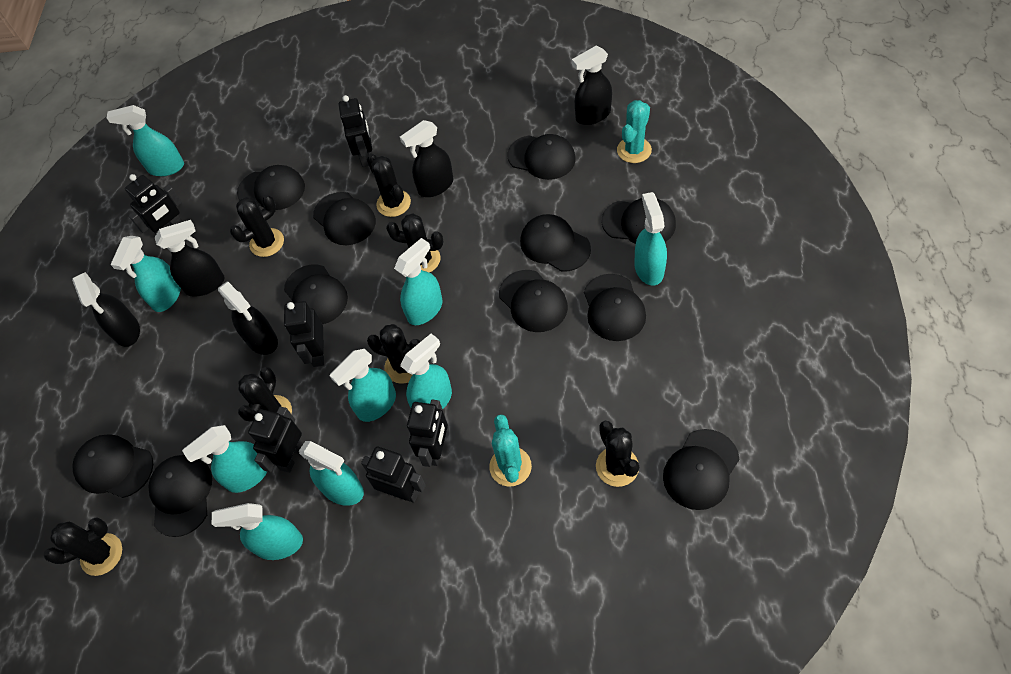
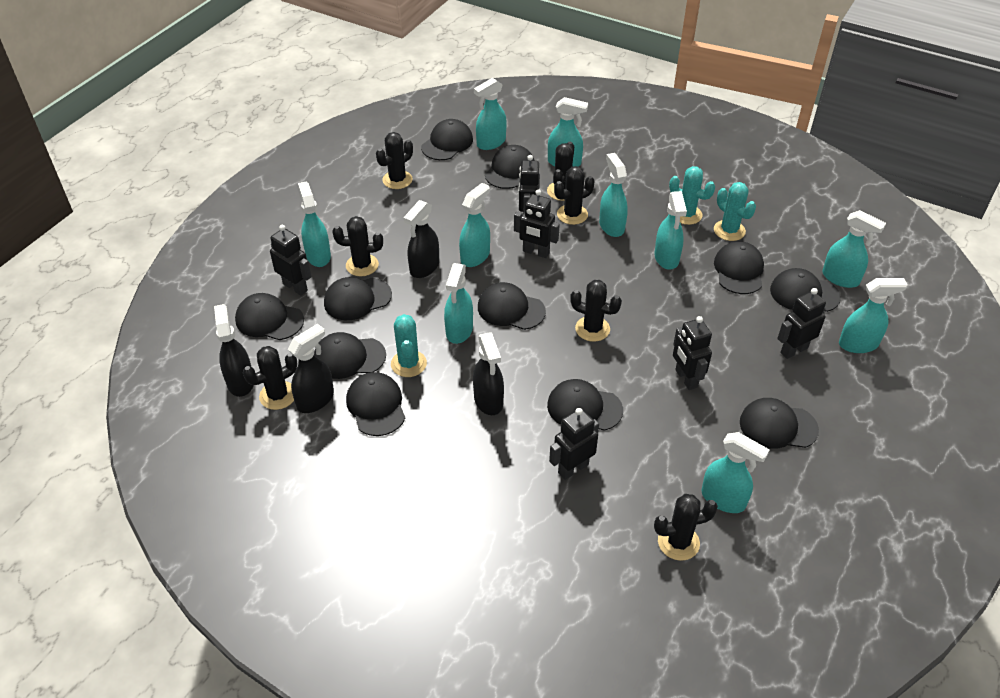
black spray bottle: [72,272,140,347] [155,220,224,297] [218,282,278,355] [400,120,453,197] [572,46,612,125] = 5 -> [214,304,254,397] [288,324,334,413] [404,200,439,278] [473,332,504,415] = 4
turquoise cactus: [489,414,532,487] [617,100,652,163] = 2 -> [391,314,427,377] [669,166,715,225] [714,182,756,241] = 3
turquoise spray bottle: [107,105,184,176] [111,236,181,312] [182,425,267,493] [212,503,303,560] [299,441,364,506] [329,349,396,422] [394,238,443,325] [400,333,452,409] [634,192,667,286] = 9 -> [298,181,331,267] [444,263,473,344] [459,183,490,267] [474,78,507,150] [548,97,588,167] [599,153,628,237] [654,191,687,270] [702,432,770,513] [822,210,886,288] [839,278,908,353] = 10

